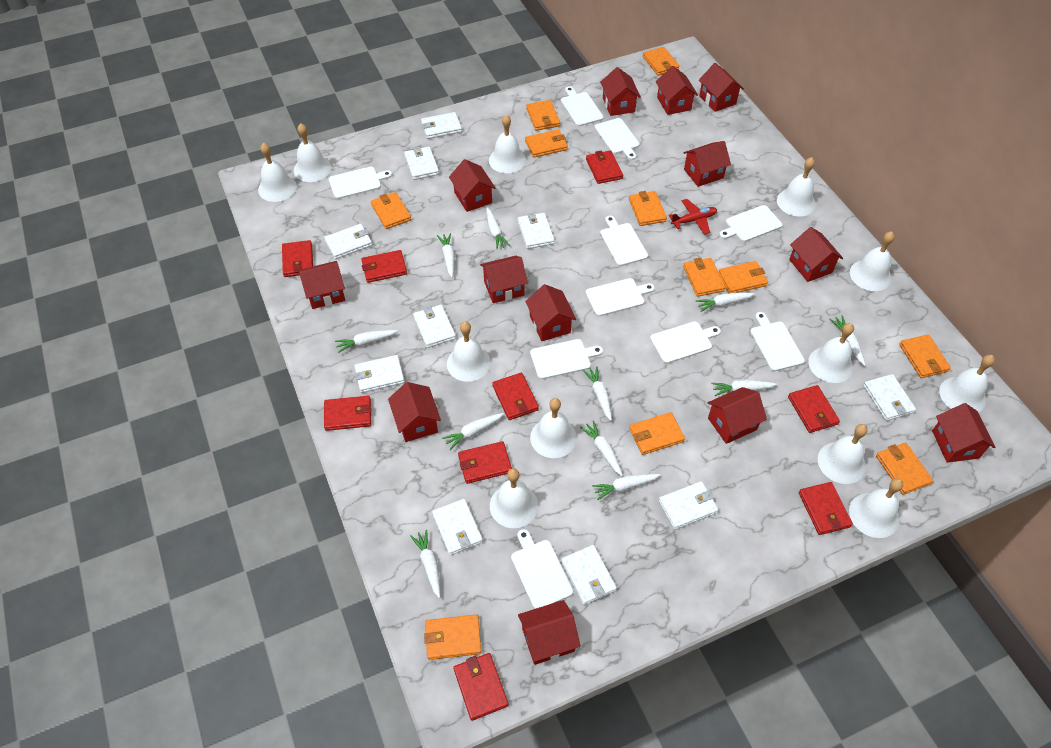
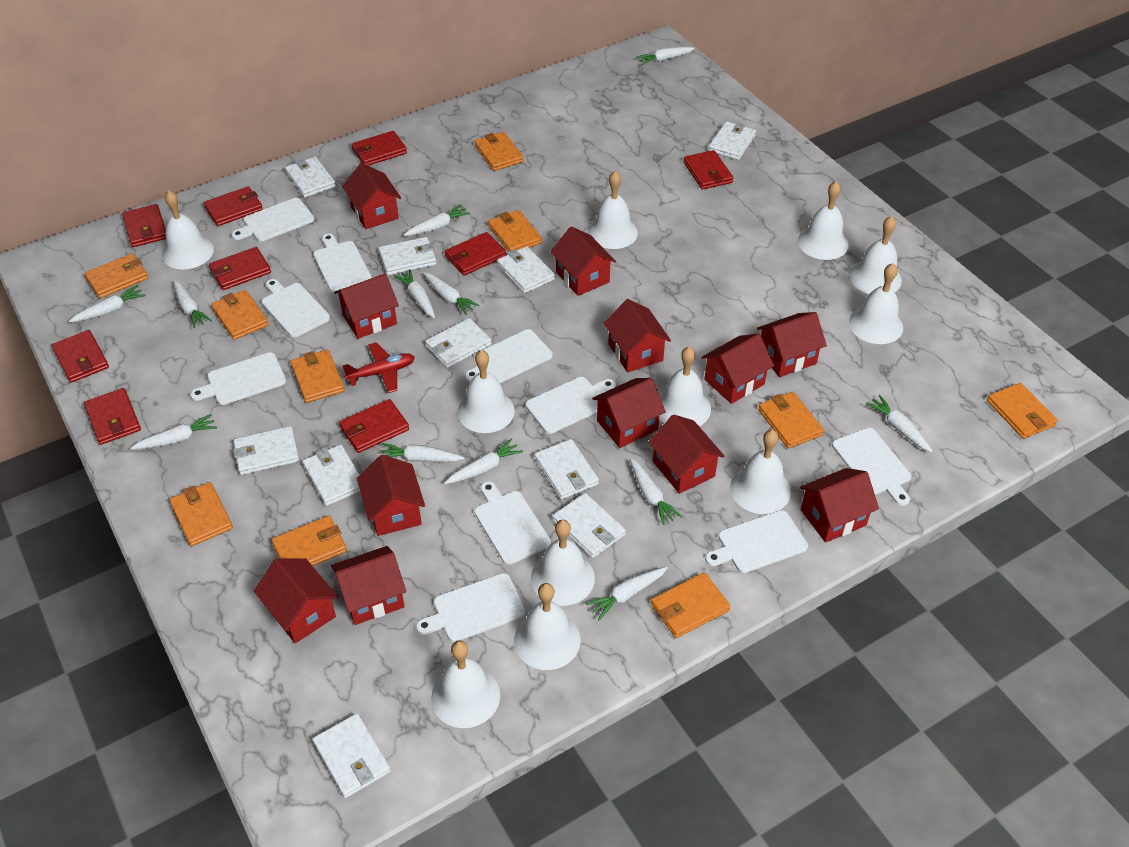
orange wallet: [371,192,411,229] [424,614,481,660] [525,129,568,158] [526,100,560,131] [629,191,667,226] [629,412,685,455] [643,47,680,76] [683,258,726,297] [719,261,768,293] [876,442,933,495] [899,334,951,378] = 11 -> [84,253,148,298] [169,482,233,546] [211,290,269,340] [272,515,347,566] [290,350,345,403] [474,132,524,171] [488,210,542,252] [651,572,730,638] [758,392,824,448] [987,383,1058,439] = 10
red house: [299,261,345,309] [388,382,441,442] [449,159,496,212] [480,256,528,303] [518,600,581,665] [525,284,576,341] [600,67,641,116] [656,66,698,115] [683,141,731,187] [699,63,744,112] [708,387,767,444] [789,227,843,282] [932,403,995,463] = 13 -> [254,558,338,643] [331,546,406,625] [334,273,399,339] [342,163,401,229] [357,455,425,536] [550,226,616,296] [592,378,666,448] [604,299,671,373] [648,414,725,494] [701,334,774,404] [757,312,827,377] [800,468,879,543] = 12
white bell: [258,143,297,202] [294,123,331,182] [447,322,491,382] [489,115,526,173] [490,468,539,528] [530,398,577,458] [777,157,816,216] [808,323,854,383] [818,424,868,484] [849,478,903,538] [850,231,895,291] [939,355,995,413] = 12 -> [162,190,214,269] [431,640,500,728] [457,350,515,433] [514,583,581,670] [531,520,595,606] [588,171,638,249] [659,347,711,426] [730,430,791,514] [798,181,849,260] [849,216,902,294] [849,263,903,344] = 11
white carrot: [335,330,398,353] [410,530,440,598] [437,233,455,278] [442,413,504,450] [486,208,510,249] [580,420,623,476] [582,366,612,421] [592,474,660,500] [696,293,755,312] [712,380,777,396] [829,315,866,366] = 11 -> [69,285,145,323] [131,414,217,449] [173,280,212,328] [380,443,465,462] [394,269,435,318] [404,205,470,236] [423,272,480,315] [444,438,523,484] [586,567,668,620] [630,458,682,525] [636,47,695,65] [866,395,933,453] = 12

